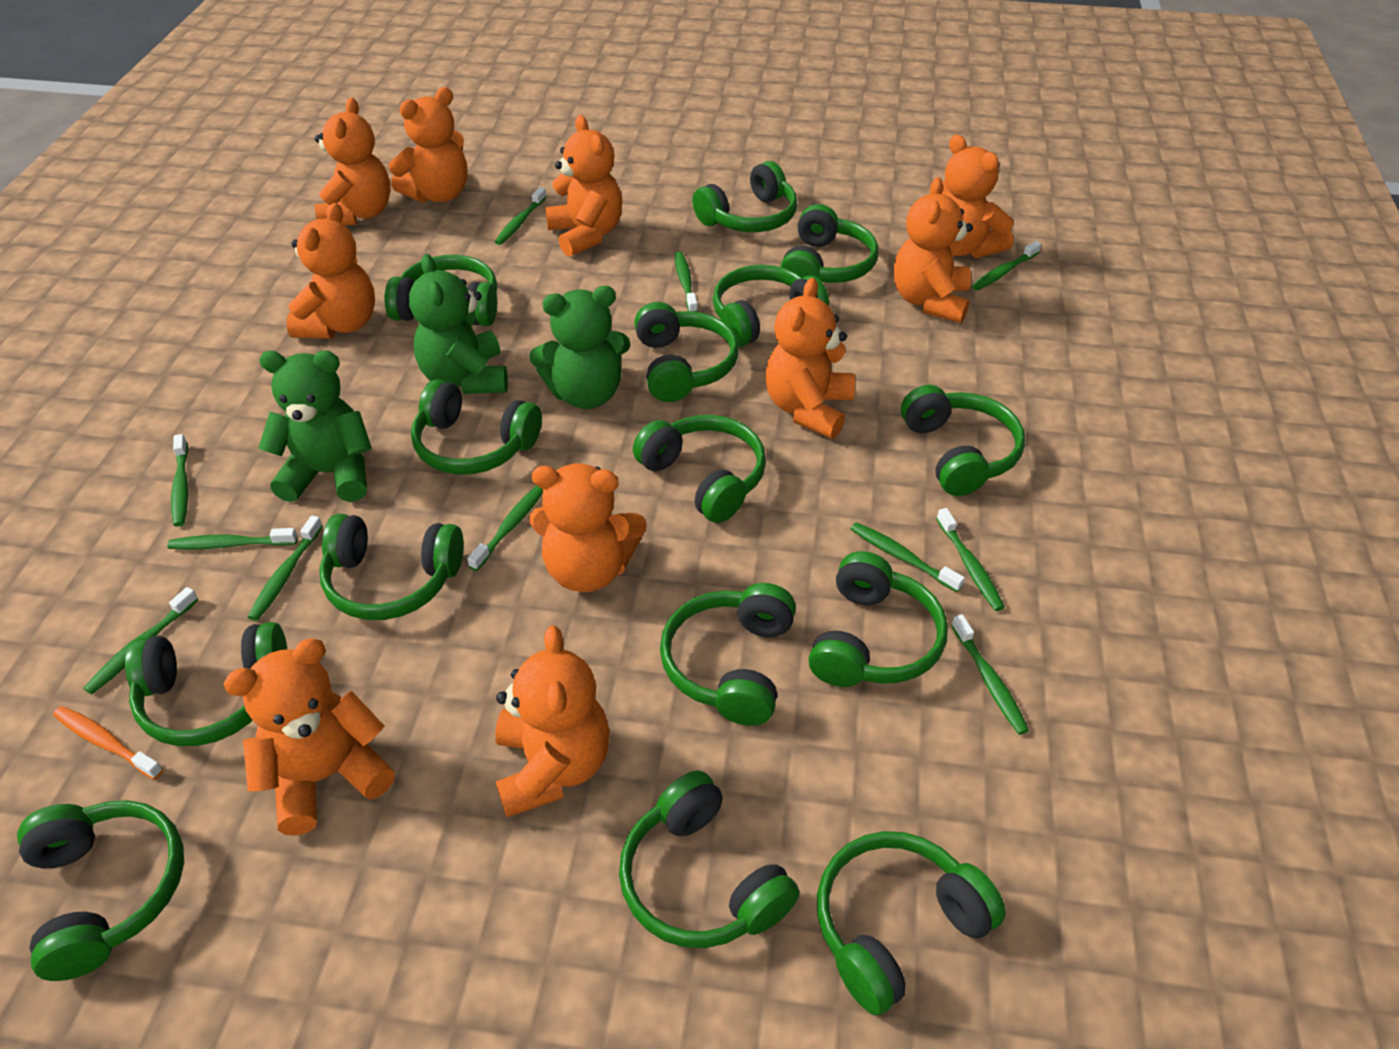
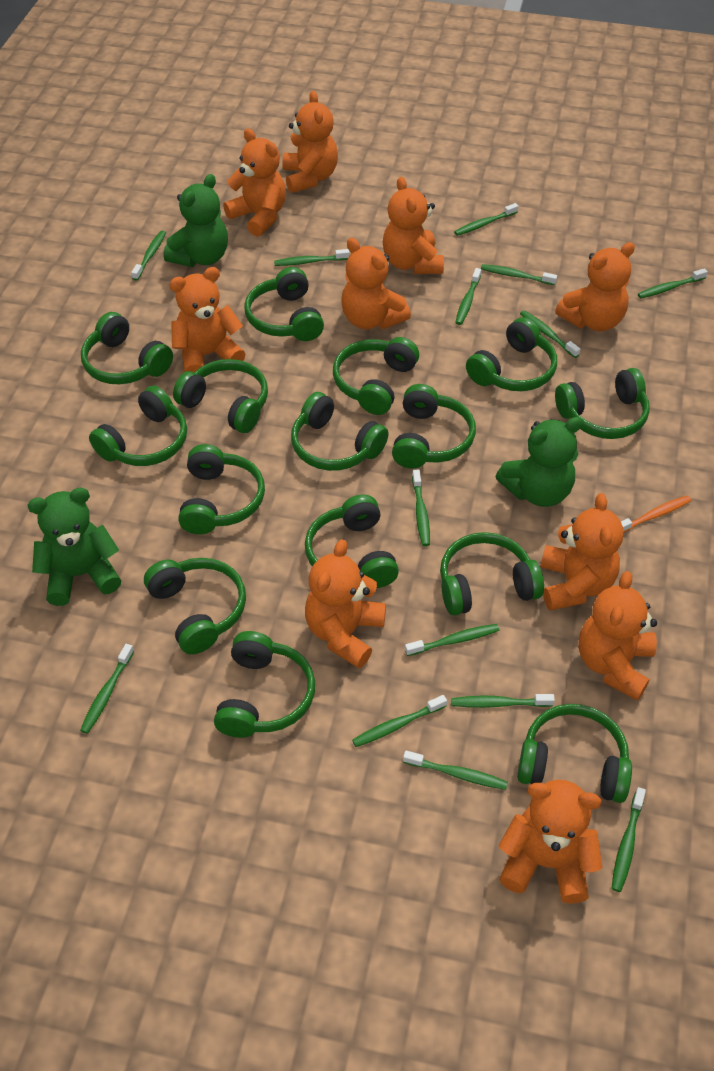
green toothbrush: [83,587,198,694] [167,528,298,550] [171,434,188,527] [248,516,323,621] [467,485,543,571] [495,187,546,245] [675,252,698,312] [851,522,965,592] [936,508,1005,611] [951,614,1029,735] [972,241,1042,290] = 11 -> [80,644,134,734] [131,231,166,281] [274,249,350,266] [352,695,447,747] [403,751,508,790] [405,624,499,656] [412,469,430,546] [451,694,555,708] [454,203,518,236] [455,268,481,325] [481,264,557,285] [520,310,580,358] [611,787,646,892] [638,268,708,299] = 14

